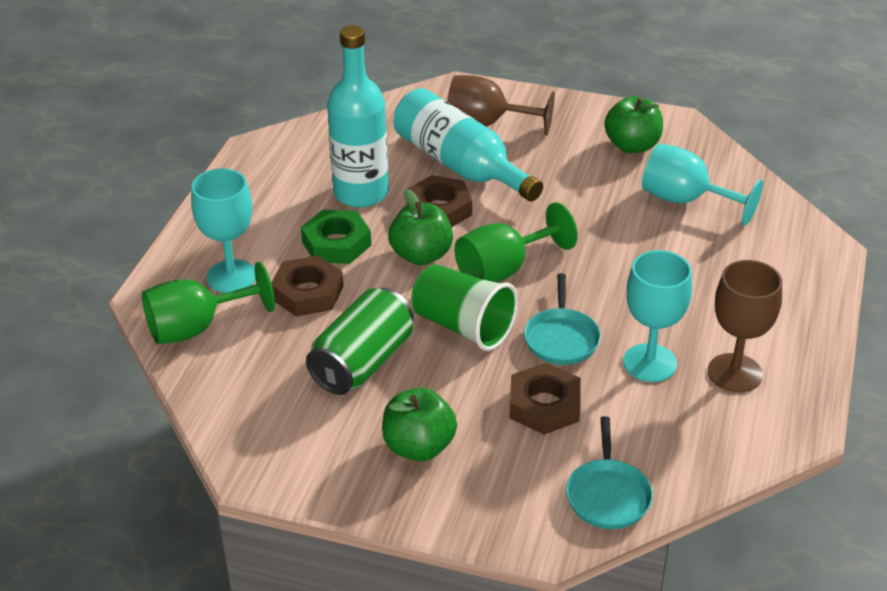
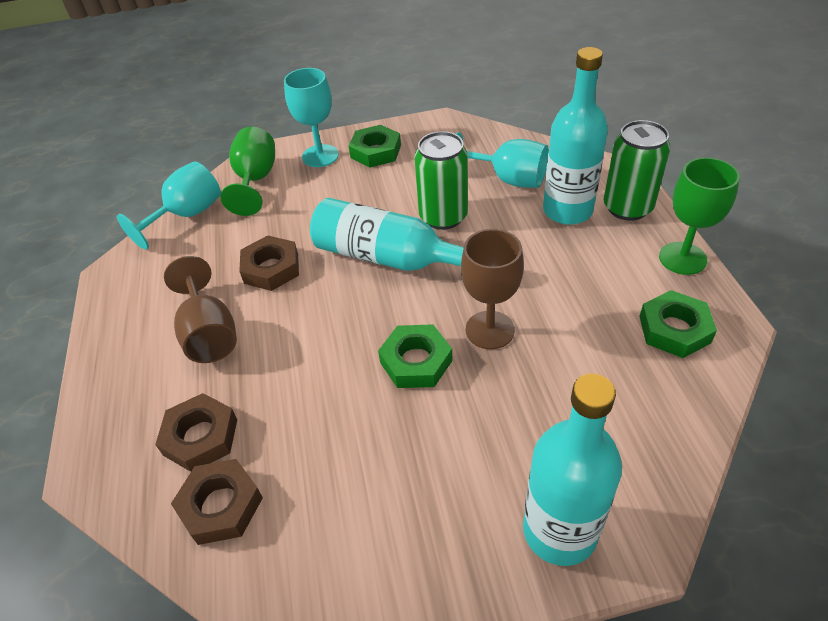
green apple: [382,388,457,461] [388,189,453,265] [604,96,663,153] = 3 -> none = 0
green can: [306,288,413,395] = 1 -> [414,131,468,230] [604,120,670,221] = 2
green cup: [411,264,518,351] = 1 -> none = 0
green nut: [301,209,371,264] = 1 -> [349,125,401,168] [378,324,453,388] [639,290,717,358] = 3
turquoise bottle: [327,25,388,207] [394,88,543,201] = 2 -> [310,198,464,271] [523,374,622,566] [543,47,608,225] = 3
turquoise pan: [524,273,601,365] [566,416,653,529] = 2 -> none = 0

